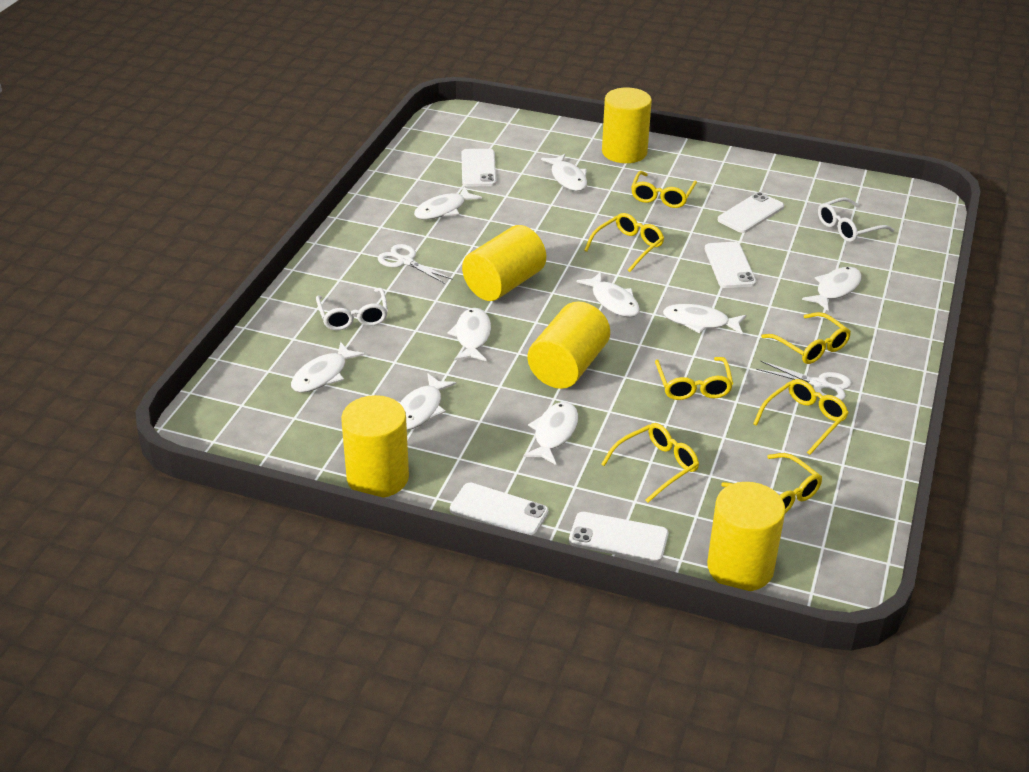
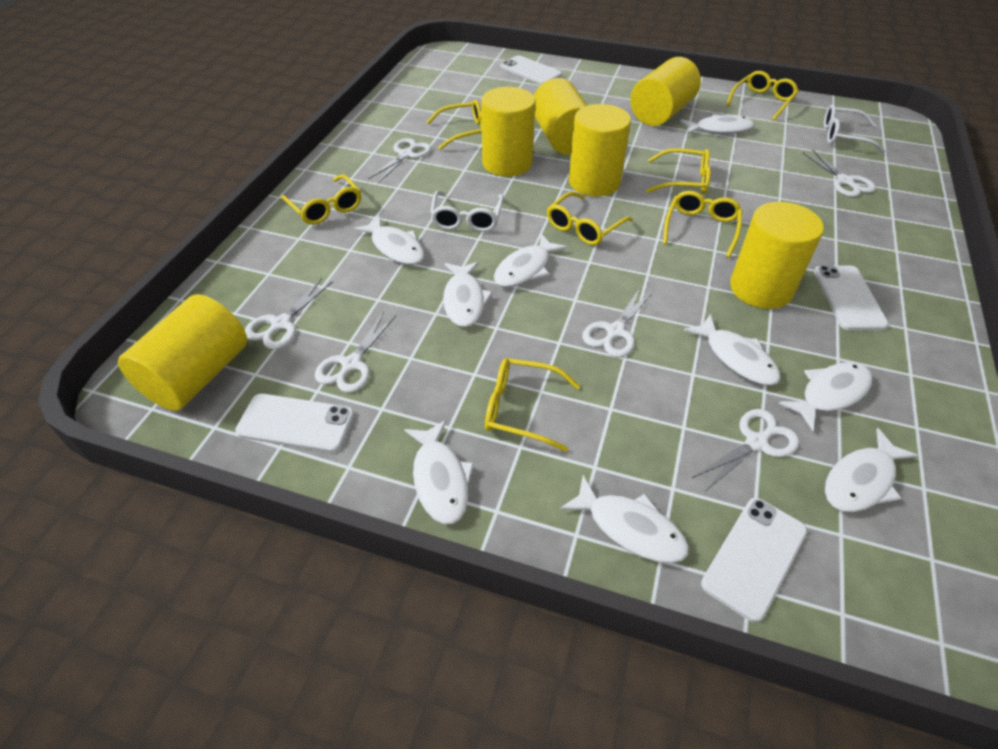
white phone: [450,483,549,536] [461,149,496,187] [569,512,668,563] [705,242,756,288] [717,192,784,233] = 5 -> [235,394,355,453] [501,55,562,85] [701,498,807,623] [814,265,889,330] = 4
white scissors: [378,244,453,284] [756,361,851,401] = 2 -> [245,278,333,349] [315,312,396,393] [369,138,431,183] [582,287,654,358] [692,409,799,491] [803,149,876,197] = 6
yellow cylinder: [341,395,409,498] [462,225,546,301] [528,301,610,389] [602,87,652,163] [707,482,785,591] = 5 -> [118,294,247,411] [481,87,535,177] [534,78,588,155] [569,104,631,196] [630,57,701,126] [730,202,824,309] = 6

